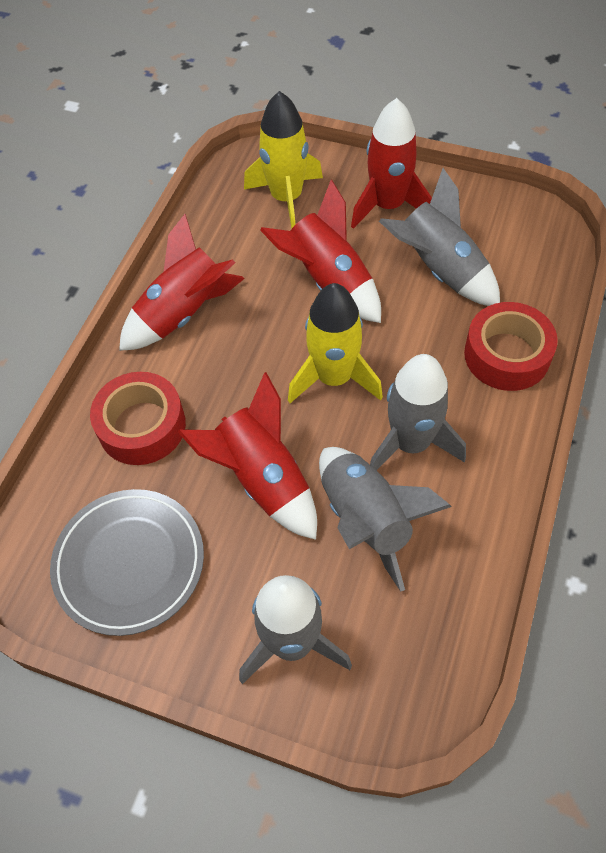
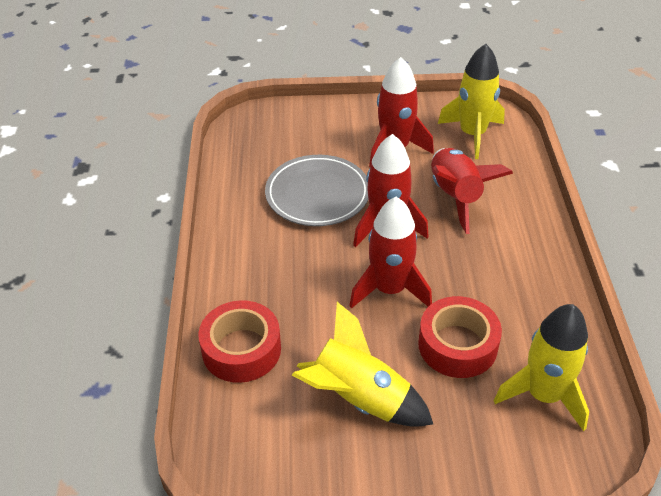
grey rocket: [239,575,352,684] [319,447,452,592] [370,354,466,471] [379,168,500,306] = 4 -> none = 0
yellow rocket: [244,91,323,229] [288,283,383,403] = 2 -> [292,302,433,427] [438,44,505,159] [494,304,589,431] = 3

